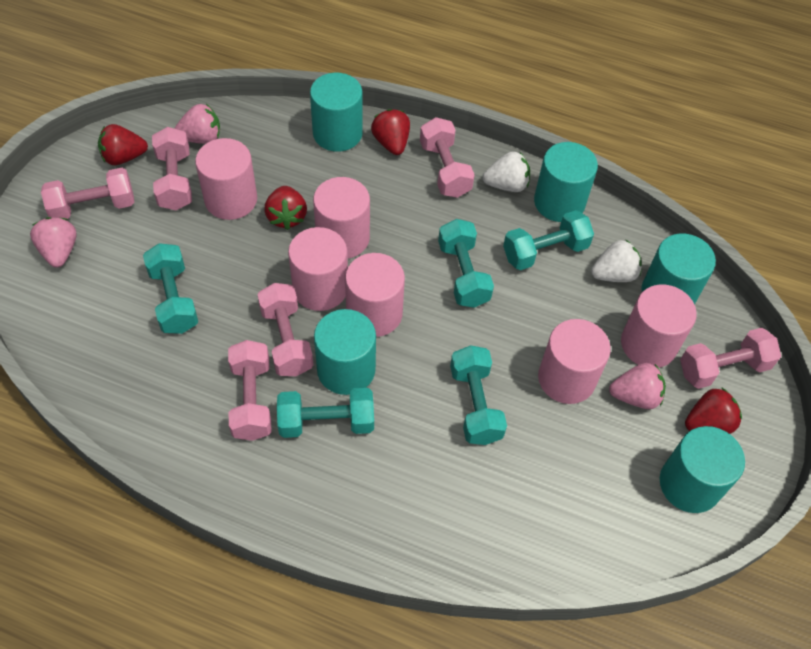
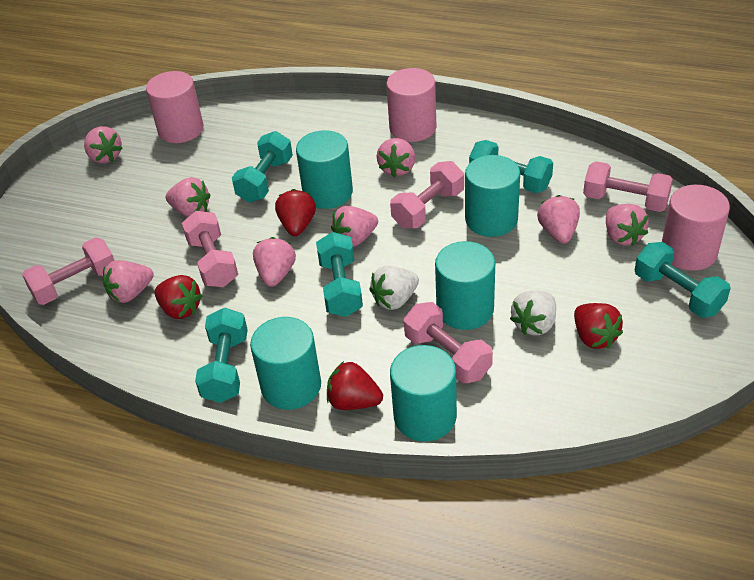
pink cylinder: [195,138,257,220] [288,227,348,311] [313,177,370,259] [345,253,405,337] [538,319,611,404] [621,285,697,368] = 6 -> [146,71,204,143] [386,68,436,142] [662,185,730,271] = 3
pink dumbbell: [41,168,134,219] [152,127,192,210] [228,340,271,441] [257,283,314,376] [420,117,475,198] [680,328,781,389] = 6 -> [22,237,115,305] [182,211,238,287] [390,161,464,228] [404,302,493,383] [583,161,673,212] = 5
pink strawberry: [30,217,77,268] [174,104,220,144] [609,363,666,409] = 3 -> [84,126,122,163] [103,260,154,303] [166,177,210,217] [253,237,296,287] [331,206,378,247] [376,138,415,177] [537,195,580,244] [606,204,649,246] = 8

